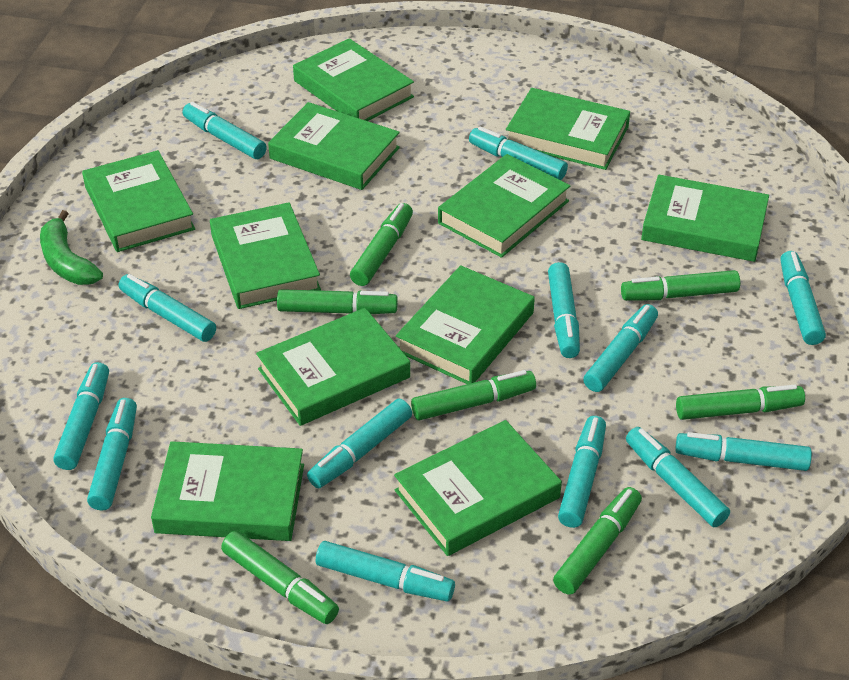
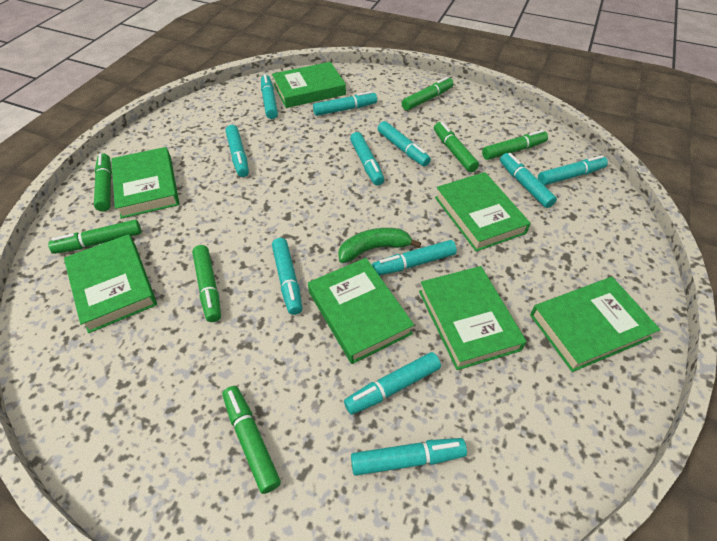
green book: [82,150,195,252] [151,441,304,541] [210,202,321,309] [256,308,410,426] [268,102,400,190] [293,38,414,121] [394,420,562,556] [396,265,535,384] [438,154,570,258] [506,88,630,170] [641,175,769,262] = 11 -> [64,234,157,333] [111,147,179,219] [272,62,346,108] [308,258,414,364] [419,266,527,370] [435,172,531,252] [530,277,661,372] = 7
turquoise marker: [53,362,109,470] [87,398,137,511] [119,274,216,342] [183,102,267,159] [307,399,412,488] [316,541,455,601] [469,127,568,180] [548,262,580,358] [558,416,606,528] [583,304,658,392] [626,427,730,527] [675,432,812,471] [780,251,826,345] = 13 -> [225,125,249,177] [261,74,278,119] [272,238,302,315] [313,91,377,116] [344,352,441,415] [350,132,384,186] [351,438,467,476] [372,240,457,275] [378,121,431,166] [500,153,557,208] [538,155,608,186] = 11

